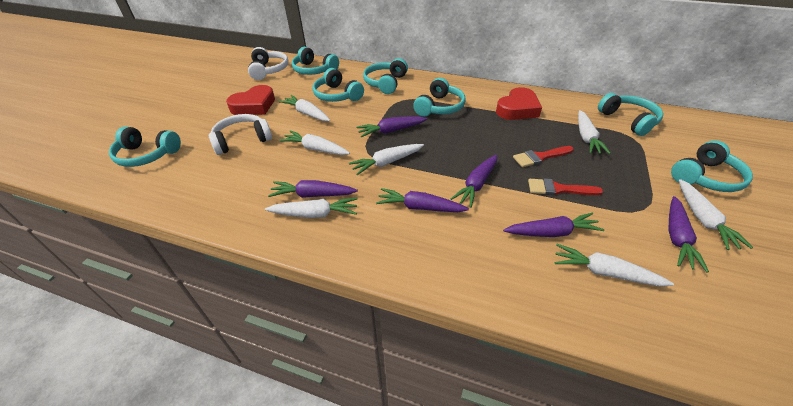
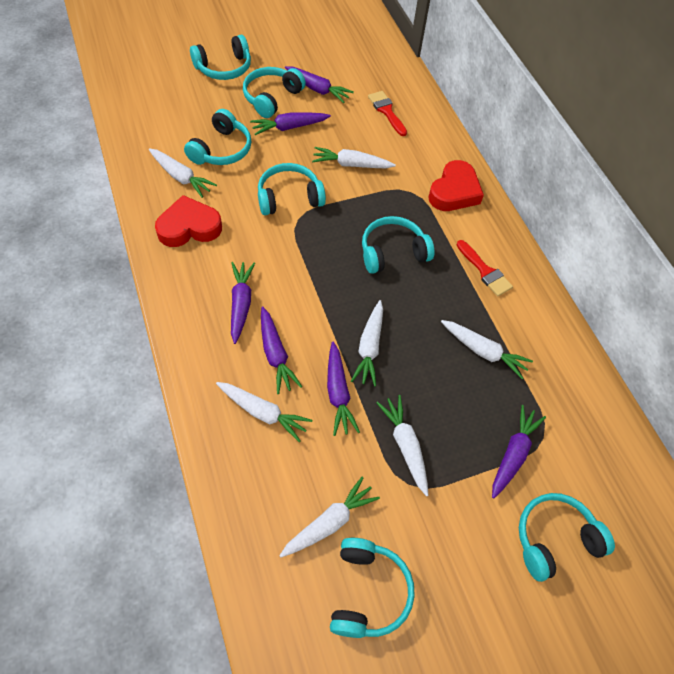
white headphones: [209,114,272,155] [248,47,289,80] = 2 -> none = 0

